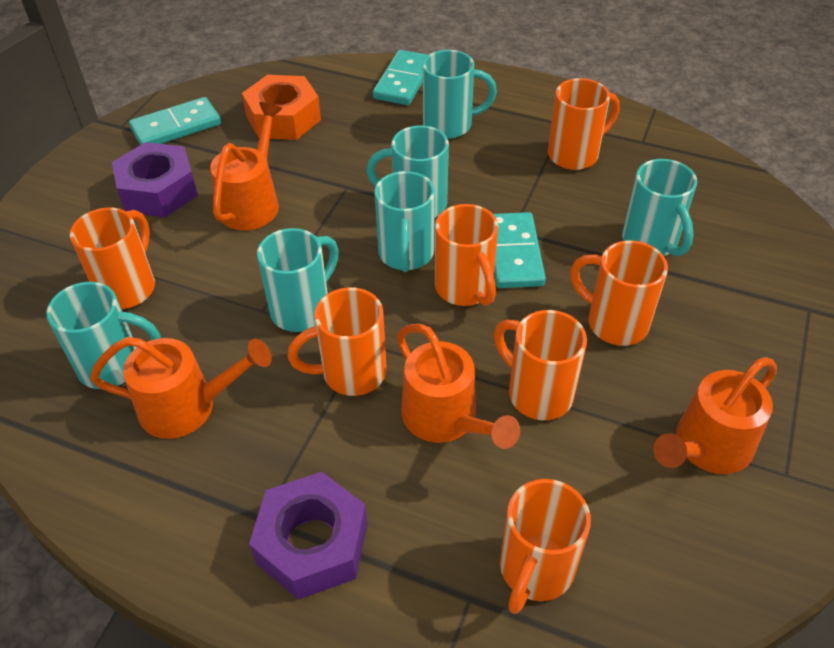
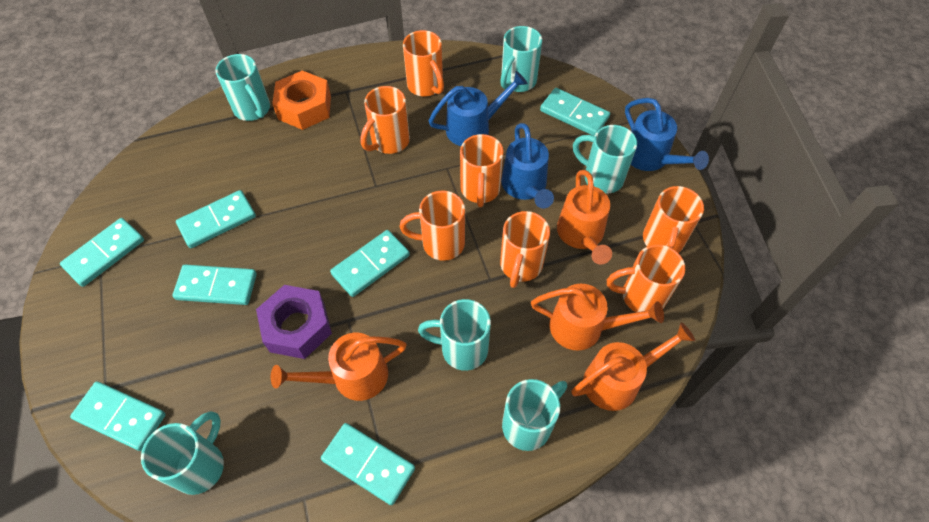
blue watering can: none = 0 -> [429,71,528,146] [501,123,554,209] [625,98,709,171] = 3
purple nut: [112,142,198,217] [249,472,368,600] = 2 -> [256,285,332,359] = 1
turquoise domino: [129,97,221,145] [373,50,428,105] [493,212,546,288] = 3 -> [60,218,144,287] [70,381,166,451] [172,265,257,305] [176,190,256,248] [321,423,415,505] [330,230,410,297] [540,88,610,136] = 7

